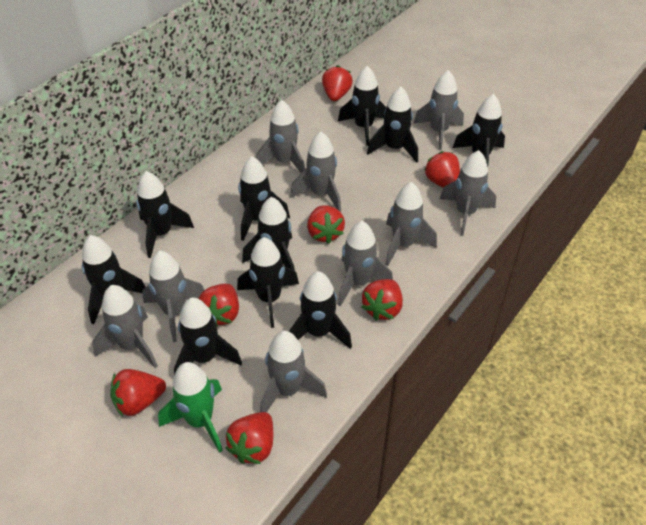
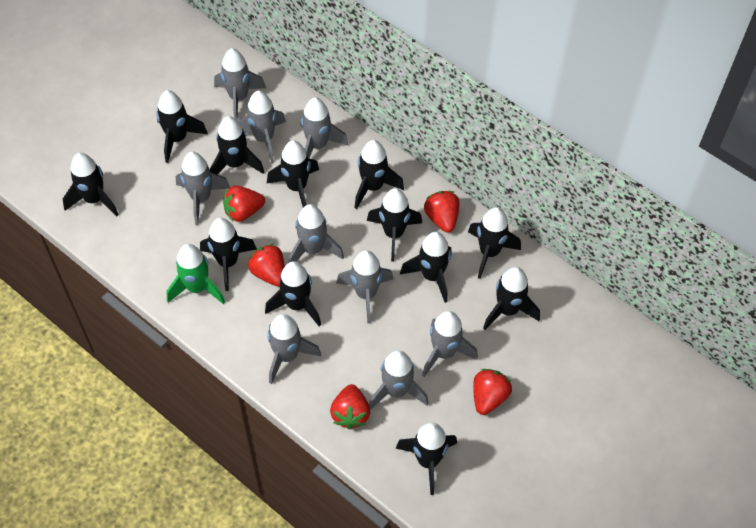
black rocket: [82,235,146,324] [136,171,194,258] [174,298,242,375] [237,237,299,328] [238,156,290,241] [242,197,295,271] [289,271,352,349] [338,66,386,146] [367,87,418,163] [453,94,505,167] = 10 -> [63,153,119,216] [156,90,208,163] [200,218,257,291] [210,116,264,175] [265,261,321,327] [267,140,319,208] [354,140,404,209] [367,188,422,262] [395,423,457,495] [400,232,452,303] [468,207,521,279] [483,267,540,330] = 12
red strawberry: [110,369,166,416] [198,284,239,326] [226,412,273,464] [307,205,345,244] [322,65,353,101] [362,279,403,321] [424,151,460,187] = 7 -> [223,186,265,222] [248,244,285,286] [330,384,370,430] [424,191,459,233] [473,369,512,415] = 5

